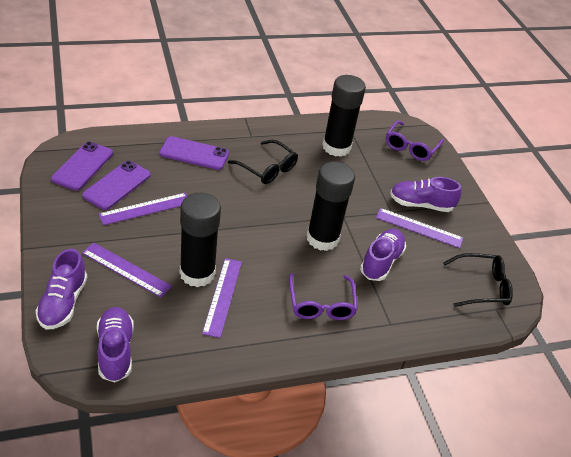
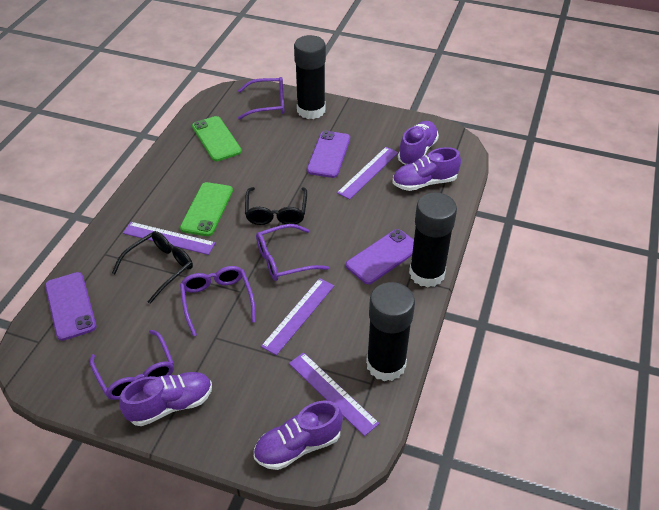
green phone: none = 0 -> [180,182,233,236] [192,116,242,161] = 2
purple glasses: [289,273,358,320] [386,120,444,161] = 2 -> [90,330,174,400] [180,266,256,337] [238,77,285,120] [256,224,329,281] = 4

